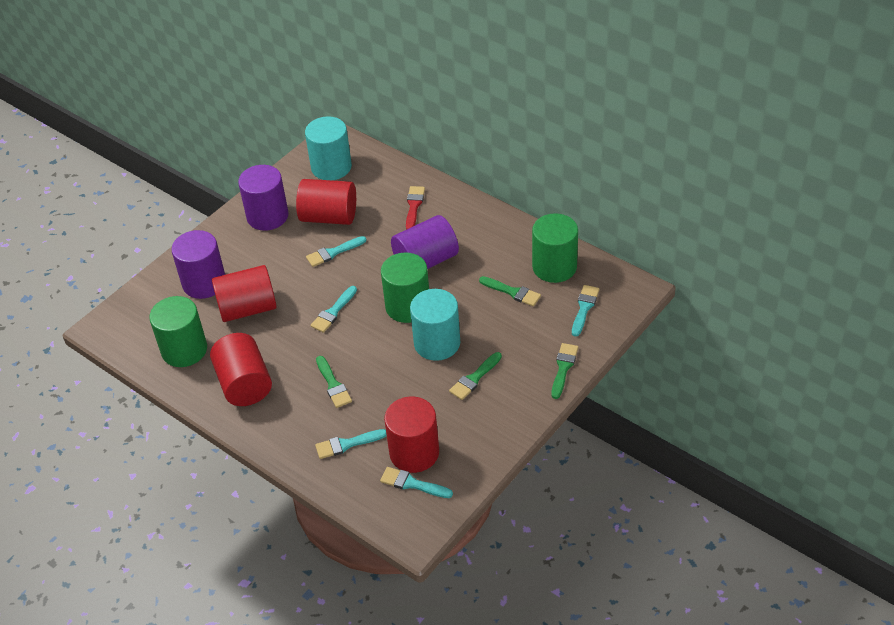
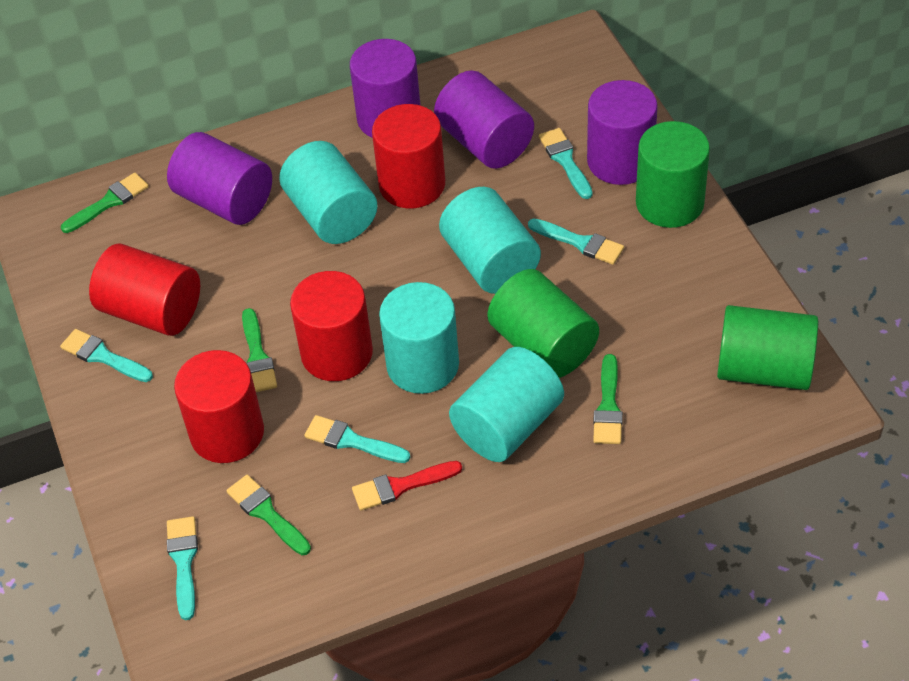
purple cylinder: [171,230,225,299] [238,165,289,231] [391,215,459,269] = 3 -> [167,132,272,225] [350,39,421,138] [434,70,534,169] [587,80,658,185] = 4
turquoise cylinder: [305,116,352,180] [410,289,460,361] = 2 -> [279,141,378,244] [379,282,459,394] [439,187,541,294] [449,347,564,462] = 4

